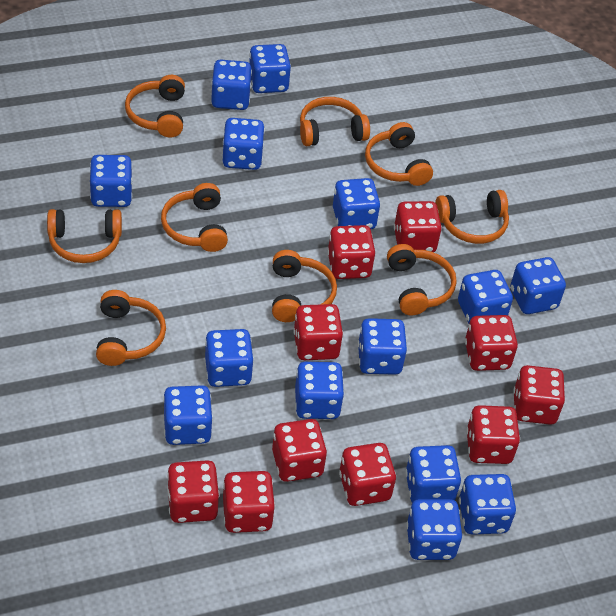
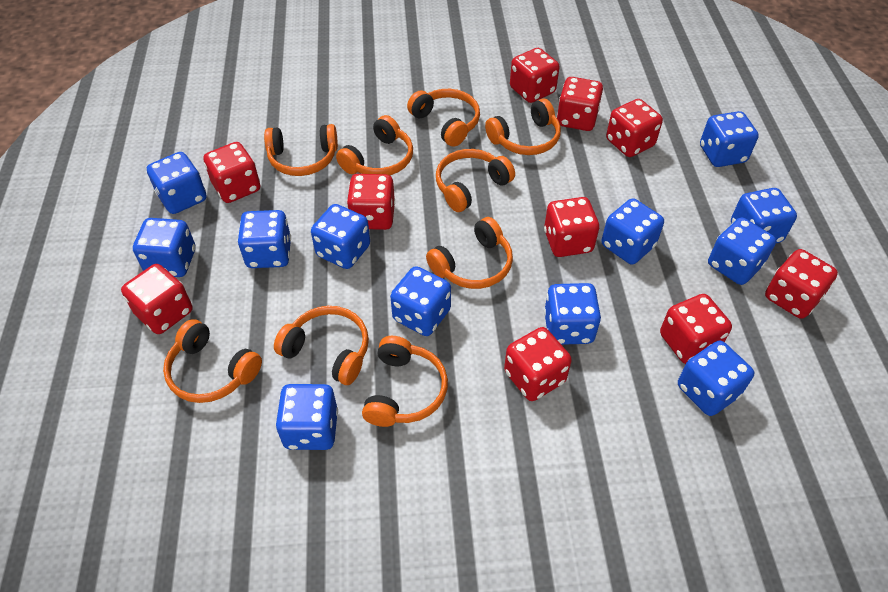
blue dice: [90,155,133,207] [163,385,213,445] [205,329,254,387] [211,59,252,110] [222,118,265,170] [249,44,291,93] [295,362,344,419] [333,178,380,229] [358,318,407,375] [405,445,461,503] [406,499,462,560] [458,270,513,324] [459,474,516,535] [510,257,566,314] = 14 -> [133,218,195,277] [147,152,207,214] [238,210,291,268] [276,384,338,450] [311,204,370,269] [390,266,451,336] [544,283,601,345] [602,198,664,264] [678,341,754,416] [700,111,759,167] [708,218,776,285] [731,188,797,243] = 12

